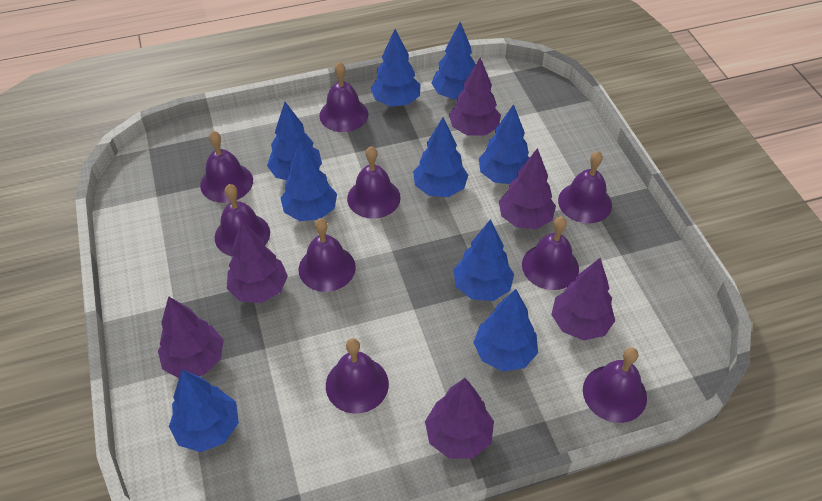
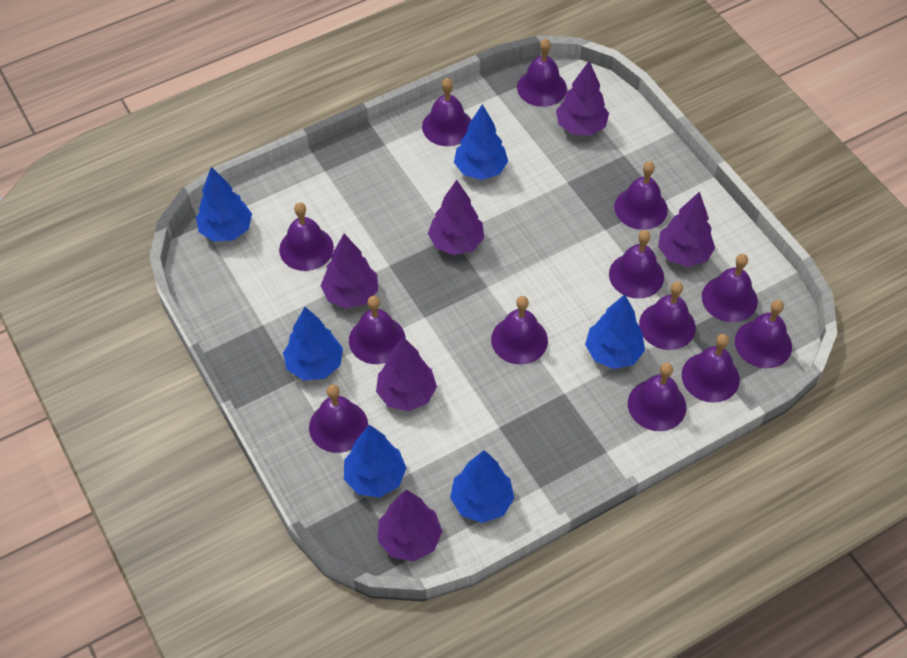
blue tree: [169,370,239,452] [267,102,322,180] [281,141,337,221] [371,29,421,106] [413,117,468,197] [431,22,476,100] [453,219,514,301] [473,289,538,371] [479,104,529,184] = 9 -> [196,167,252,242] [283,307,343,380] [344,425,406,497] [450,450,514,523] [454,104,508,180] [585,294,645,369] = 6
purple bell: [200,131,253,203] [215,184,270,256] [299,218,356,292] [319,62,368,132] [326,338,389,414] [347,146,401,219] [522,217,579,290] [558,151,612,224] [583,347,647,423] = 9 -> [279,202,334,271] [309,384,368,453] [349,296,406,364] [422,78,471,146] [491,296,548,364] [517,39,567,107] [609,230,664,299] [614,161,668,230] [628,363,686,431] [639,282,696,350] [682,334,740,403] [702,254,758,322] [735,300,792,368] = 13

